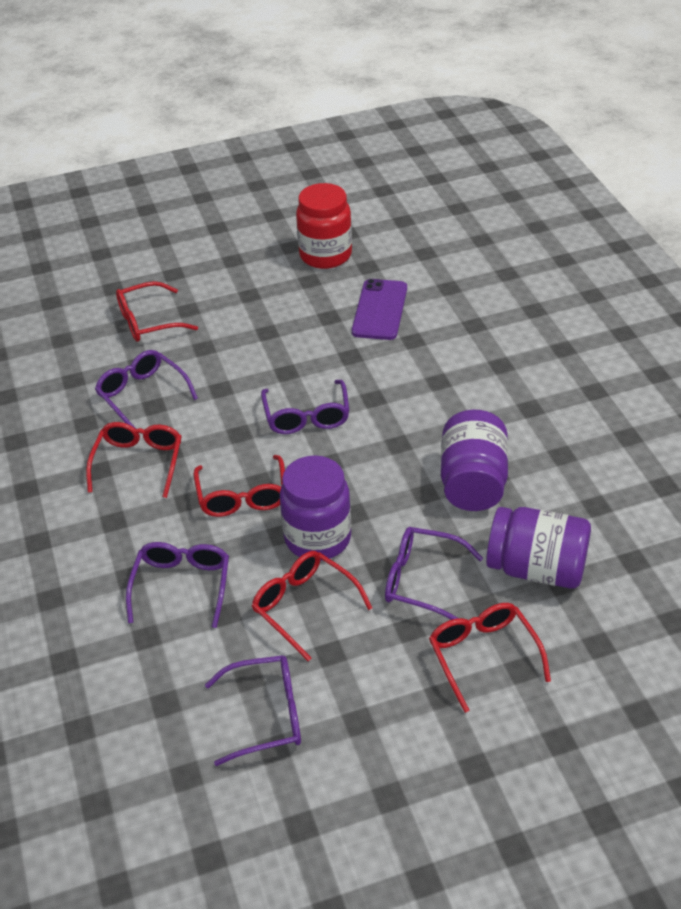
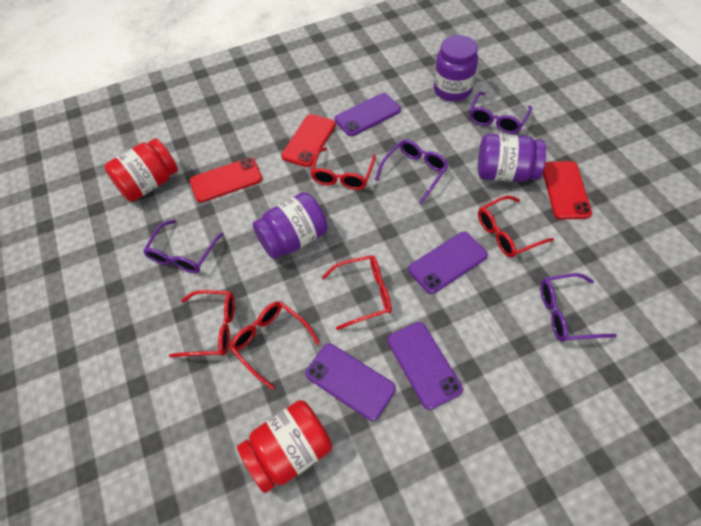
purple glasses: [95,350,198,429] [126,542,229,628] [205,655,301,766] [261,380,350,434] [385,527,483,620] = 5 -> [143,220,224,273] [375,139,448,204] [469,92,532,134] [540,273,617,342] = 4
purple phone: [352,279,407,340] = 1 -> [305,343,396,421] [334,93,401,136] [387,322,463,410] [408,231,488,294] = 4
red jar: [296,183,352,269] = 1 -> [104,138,178,202] [237,400,332,493] = 2
red phone: none = 0 -> [190,157,262,203] [281,114,336,167] [543,161,592,220] = 3

